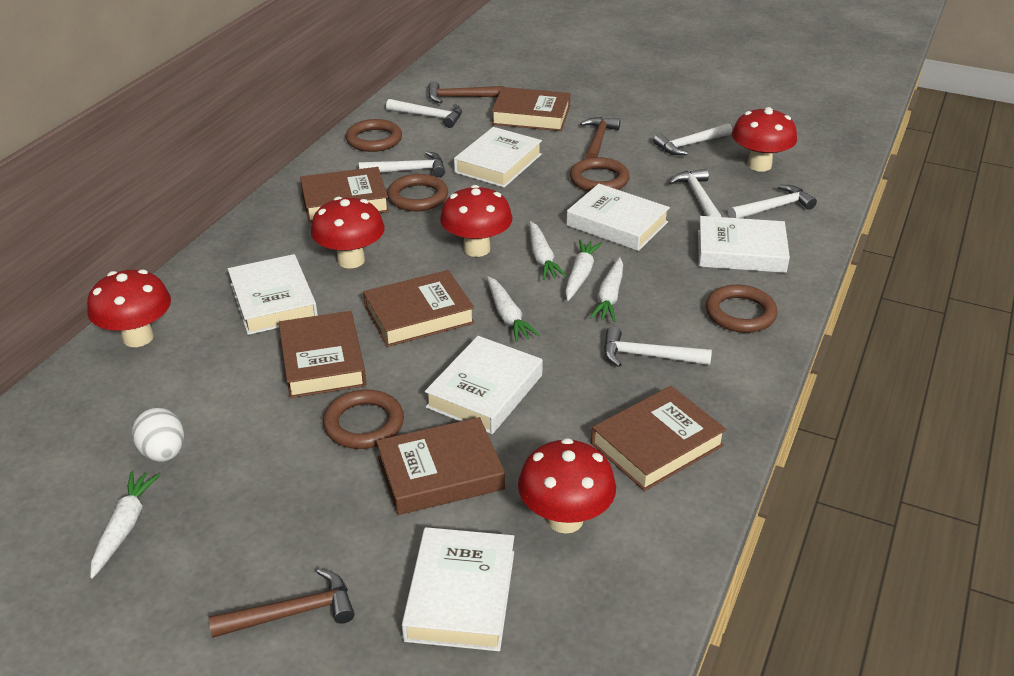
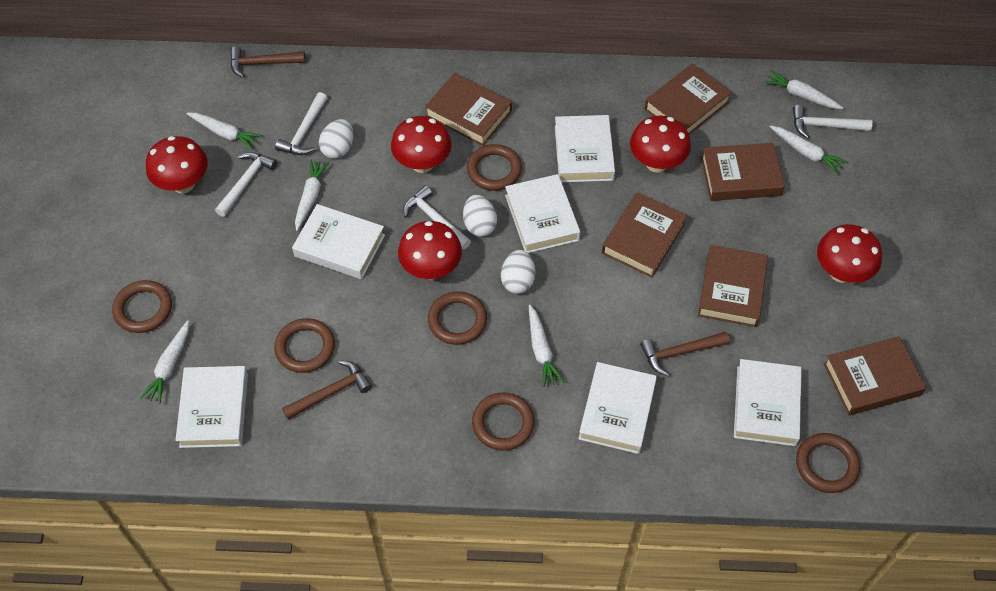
brown ring: [323,390,404,449] [346,119,402,152] [387,174,448,211] [570,157,630,192] [706,285,778,333] = 5 -> [112,280,172,333] [274,318,335,373] [428,291,487,345] [467,144,522,191] [472,392,535,451] [796,433,860,493] = 6
white carrot: [90,471,160,579] [487,276,540,342] [529,221,567,280] [565,239,602,301] [590,257,623,322] = 5 -> [140,320,189,404] [186,113,262,150] [295,159,329,231] [529,305,564,387] [764,70,844,109] [770,126,847,174] = 6
white egg: [132,408,184,462] = 1 -> [319,119,353,159] [463,195,497,237] [501,250,535,294] = 3
white hammer: [359,151,445,177] [386,99,462,128] [604,327,712,367] [653,123,732,155] [669,169,721,217] [729,185,817,218] = 6 -> [215,152,277,217] [275,92,327,155] [403,185,471,249] [793,105,873,138] = 4

